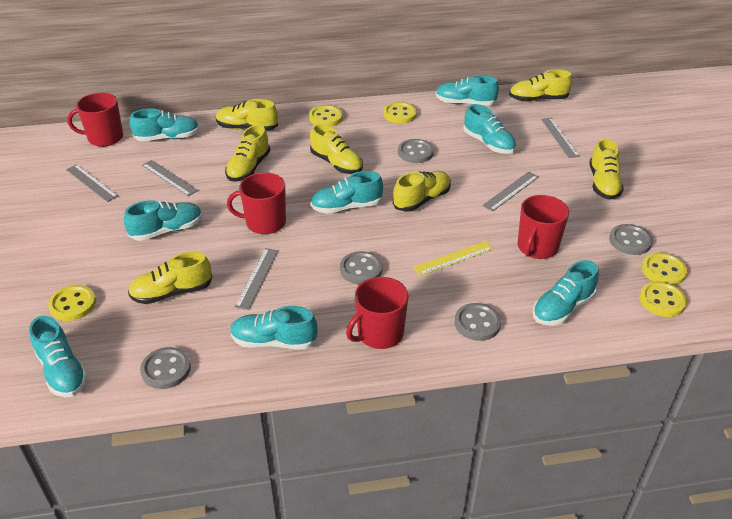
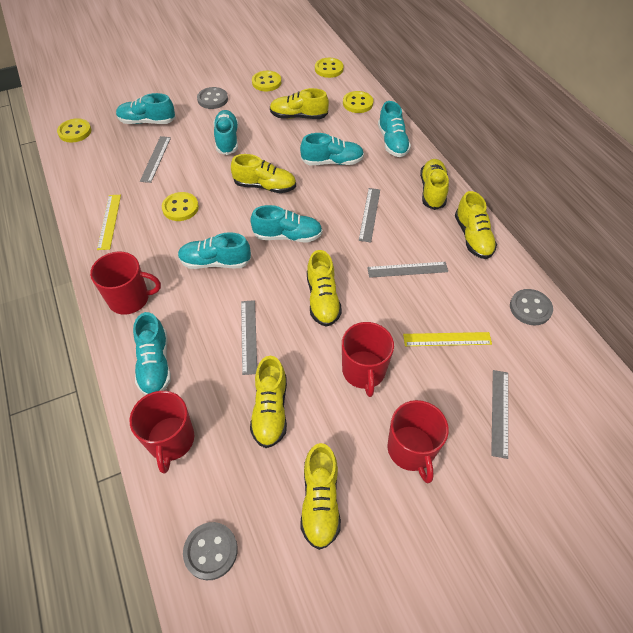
grey button: [140,347,191,389] [340,251,383,284] [398,139,434,163] [454,303,501,341] [609,224,653,255] = 5 -> [183,522,238,580] [197,87,228,109] [510,289,553,325] = 3
turquoise shoe: [29,316,88,397] [124,200,202,241] [130,108,200,141] [230,306,318,350] [311,171,383,214] [436,75,499,106] [463,104,516,154] [533,260,599,326] = 8 -> [116,93,176,124] [133,312,171,395] [178,232,251,269] [214,110,238,155] [250,205,323,243] [300,133,364,165] [378,101,411,157] = 7
yellow ruler: [413,241,493,276] = 1 -> [97,195,121,250] [403,332,492,346] = 2

